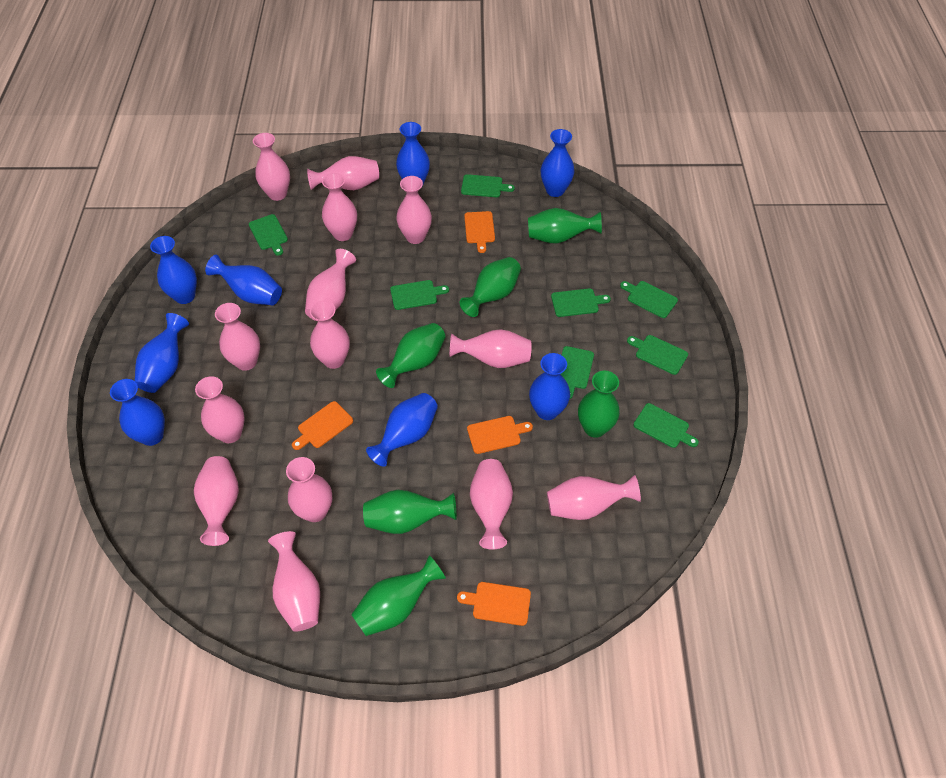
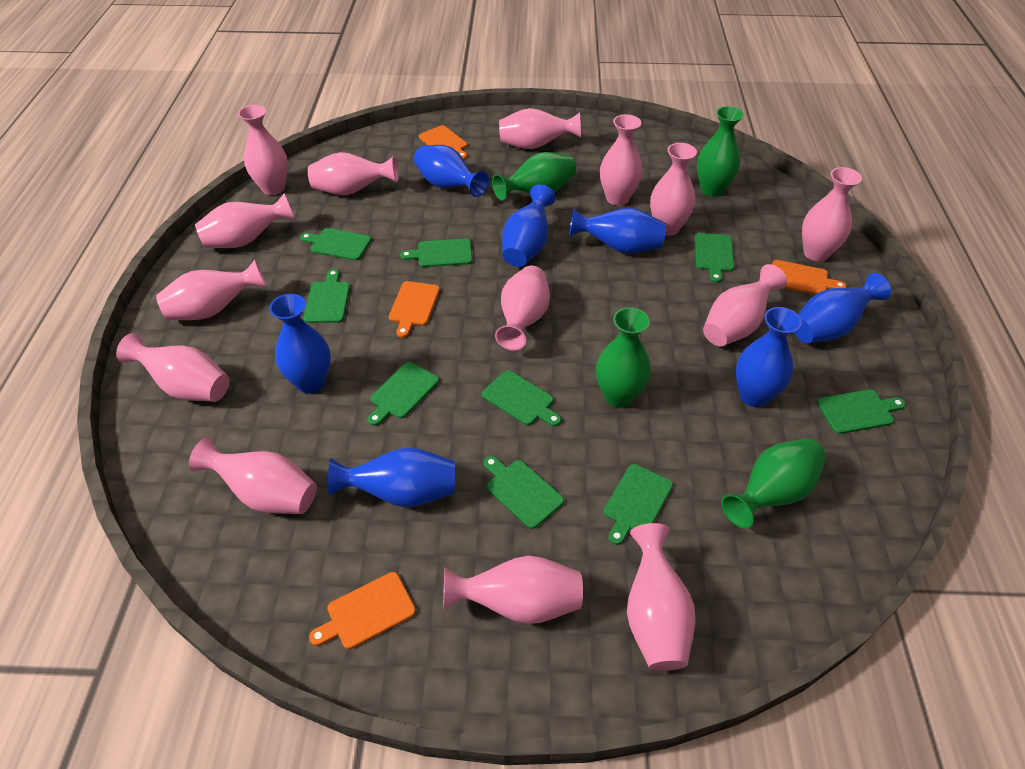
blue vase: [110,379,165,446] [135,313,189,393] [150,236,197,304] [205,255,282,305] [366,393,438,467] [396,122,430,186] [529,353,570,420] [541,129,574,197] = 8 -> [269,294,331,394] [328,447,455,507] [414,145,489,197] [502,184,556,267] [569,208,666,254] [736,307,802,407] [794,273,891,343] = 7
green cutting board: [249,214,288,256] [390,280,449,310] [461,174,515,197] [551,288,611,317] [561,346,594,399] [620,281,678,318] [627,335,688,375] [633,403,699,448] = 8 -> [300,228,371,261] [303,269,350,323] [368,362,439,426] [400,238,472,267] [482,370,561,426] [484,456,564,529] [603,464,673,545] [695,233,734,283] [817,389,905,434] = 9
green vase: [351,555,446,636] [363,490,457,534] [376,323,446,388] [460,257,521,317] [528,208,602,243] [578,371,620,438] = 6 -> [492,152,576,201] [596,307,651,408] [697,106,744,197] [721,438,826,528] = 4

